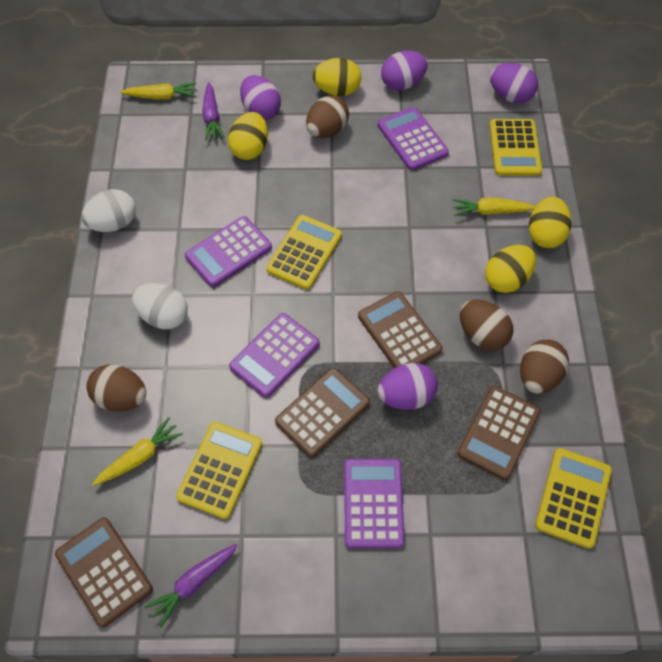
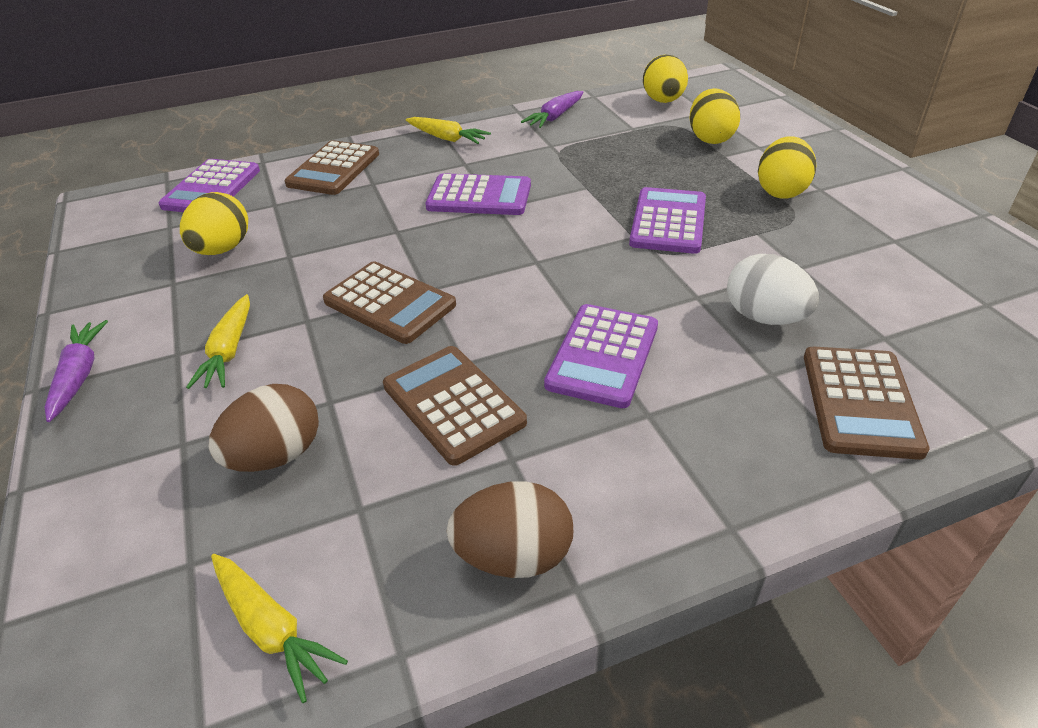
brown egg: [86,364,146,412] [306,96,349,138] [460,300,513,351] [520,340,569,394] = 4 -> [209,384,319,472] [447,481,573,578] = 2
purple egg: [240,75,281,120] [377,363,438,410] [381,51,428,91] [490,63,538,103] = 4 -> none = 0
white egg: [81,189,136,232] [132,283,188,329] = 2 -> [727,254,819,325] = 1
yellow calculator: [176,422,262,519] [266,215,342,290] [490,119,542,176] [535,448,612,549] = 4 -> none = 0

